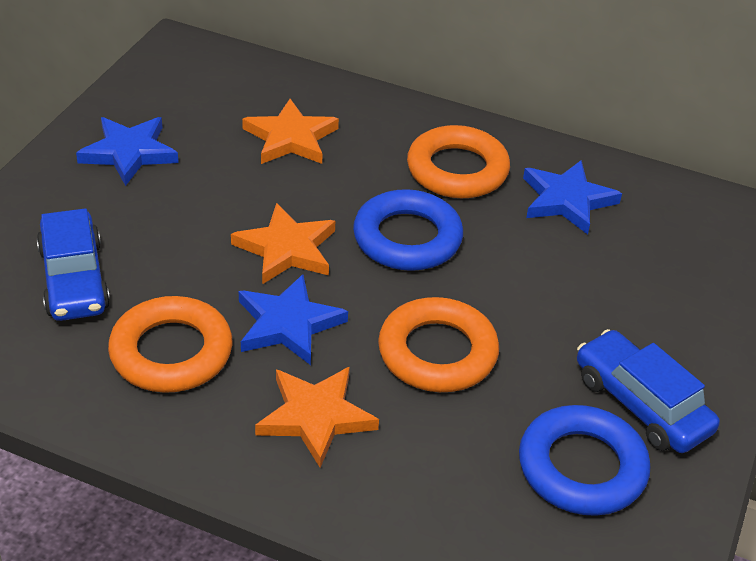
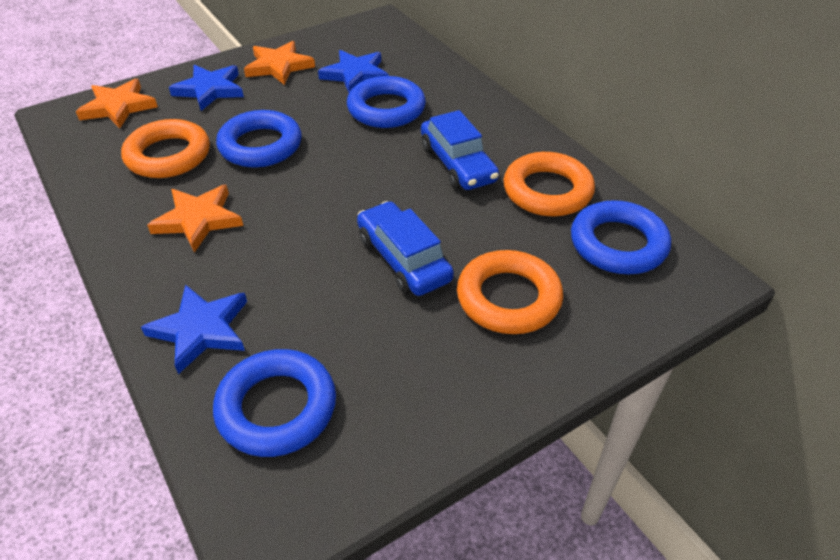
blue ring: [353,189,463,271] [519,405,651,516] = 2 -> [213,349,336,457] [216,110,302,168] [347,76,426,128] [571,200,671,274] = 4

